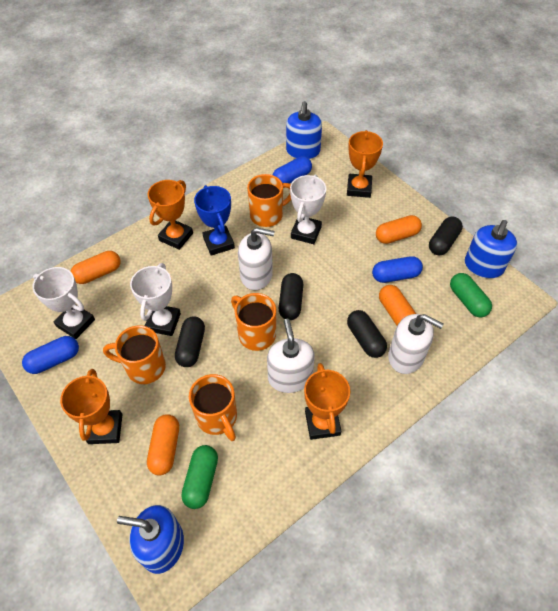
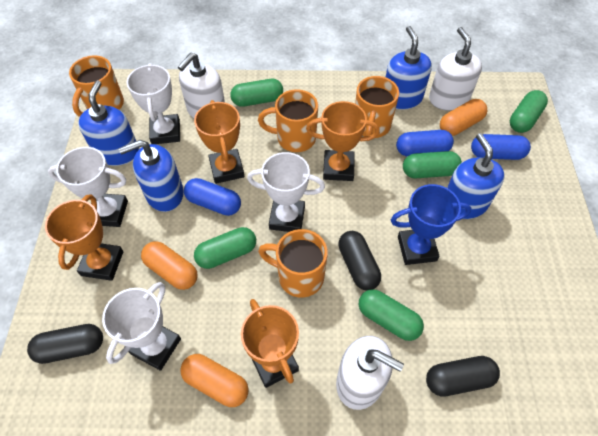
black capsule: [175,316,205,367] [279,273,303,320] [347,310,387,358] [429,217,463,255] = 4 -> [27,324,103,364] [338,231,381,291] [426,356,500,397] = 3
blue soap dispenser: [117,505,184,574] [286,101,322,159] [465,220,517,278] = 3 -> [78,80,139,166] [119,140,184,212] [386,26,432,110] [447,133,504,219] = 4
green capsule: [181,445,218,509] [450,273,492,317] = 2 -> [194,227,256,269] [230,79,283,107] [359,289,424,341] [403,151,462,178] [510,90,548,133] = 5
orange capsule: [71,251,121,284] [147,414,179,475] [376,215,422,244] [379,285,416,325] = 4 -> [141,241,197,290] [180,354,249,407] [440,99,487,136] = 3
white trophy: [33,267,95,339] [130,263,181,336] [290,175,326,244] = 3 -> [48,147,128,227] [102,282,181,371] [127,63,180,144] [247,152,325,232] = 4

